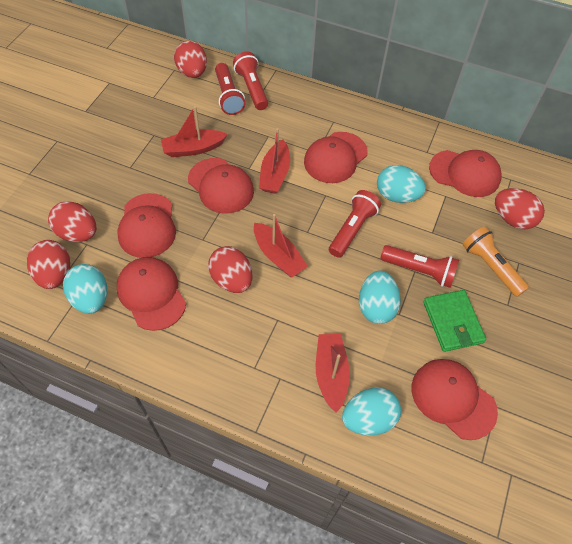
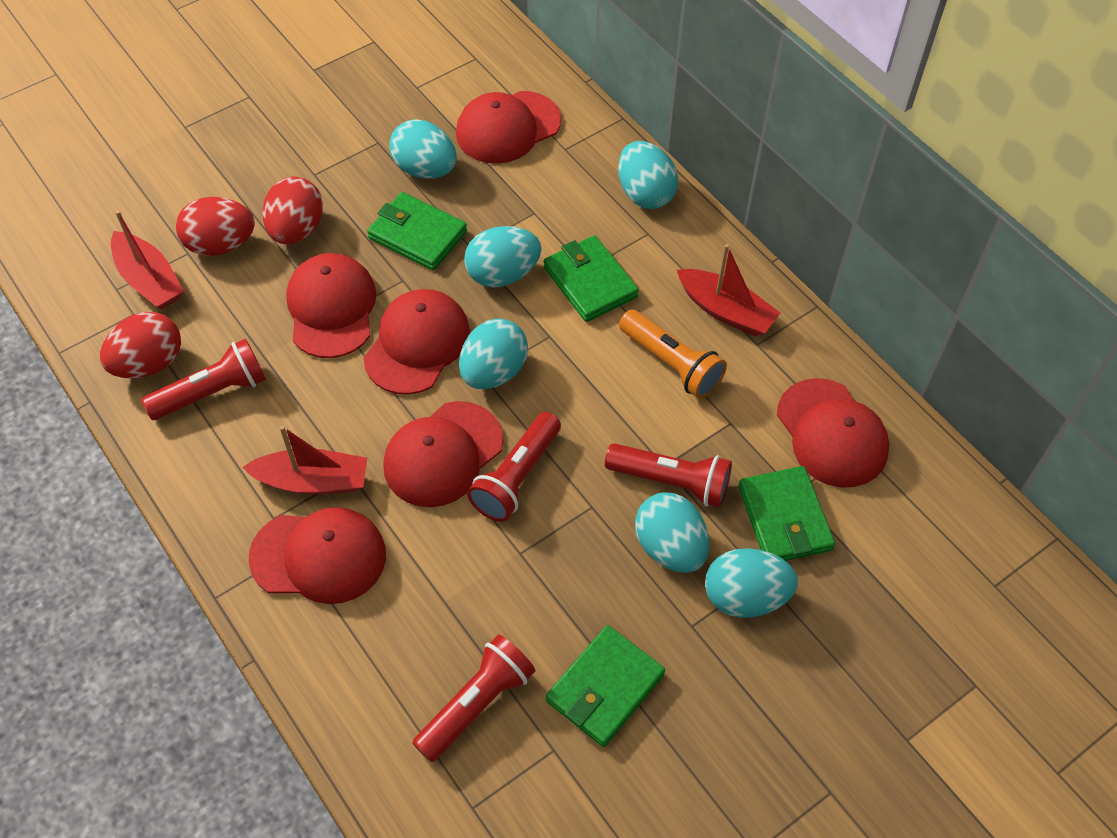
green wallet: [423,290,486,352] = 1 -> [367,192,467,270] [543,235,639,322] [546,625,665,747] [738,466,835,561] = 4
red boat: [161,106,228,157] [254,214,308,277] [259,128,290,194] [316,334,350,413] = 4 -> [111,210,184,309] [242,425,367,495] [677,244,780,336] = 3
red egg: [27,240,70,289] [48,201,96,242] [174,41,207,78] [208,246,252,293] [495,188,545,229] = 5 -> [100,312,181,378] [176,197,255,256] [262,176,323,244] = 3
turquoise egg: [63,264,107,314] [342,387,401,436] [359,270,401,324] [377,165,426,203] = 4 -> [389,119,457,178] [459,318,528,389] [464,226,541,287] [618,141,678,209] [635,493,709,573] [705,548,798,618] = 6

